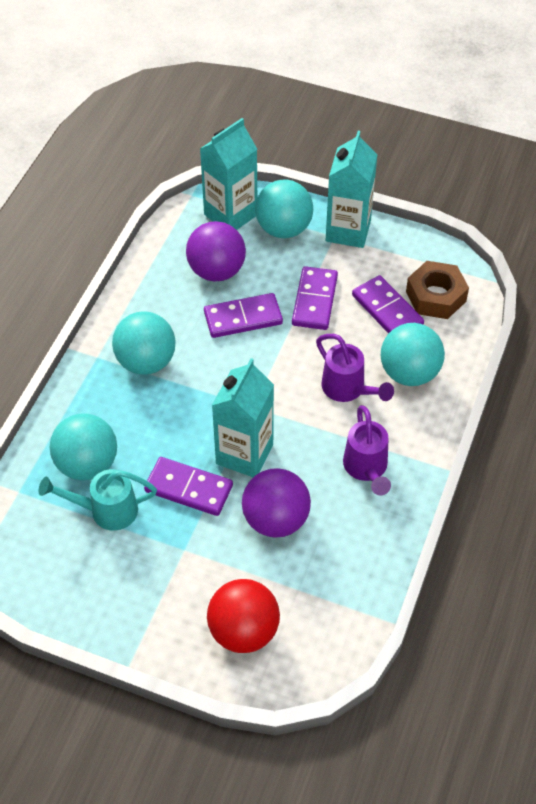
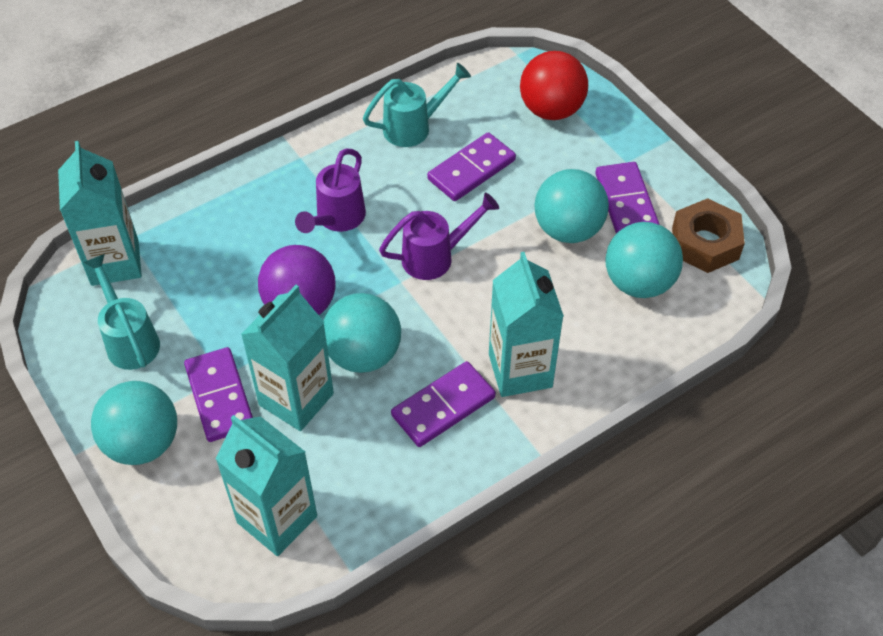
purple ball: [186,221,246,281] [242,468,311,538] = 2 -> [258,245,336,315] = 1
turquoise carton: [200,118,257,230] [212,358,274,477] [326,131,378,248] = 3 -> [58,141,142,286] [215,415,317,556] [241,285,334,431] [489,252,564,397] = 4
turquoise watering can: [38,469,157,531] = 1 -> [83,254,160,370] [363,63,471,147] = 2

